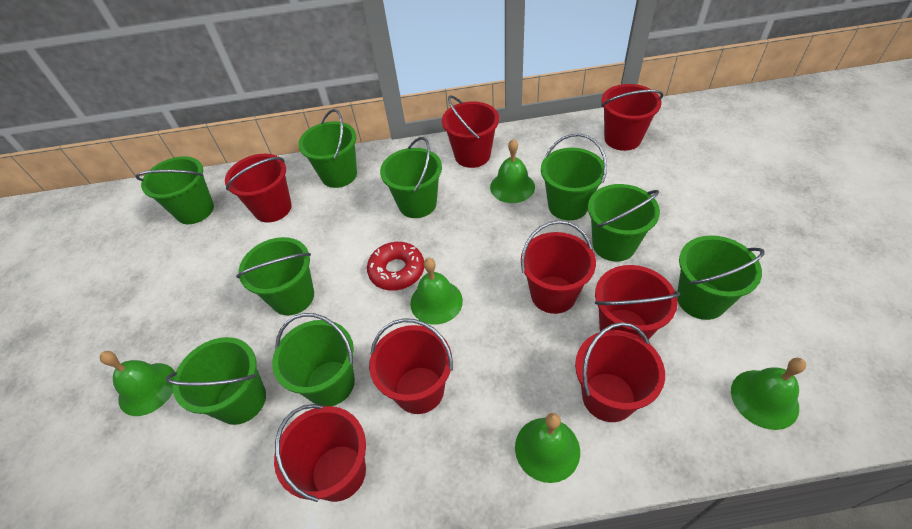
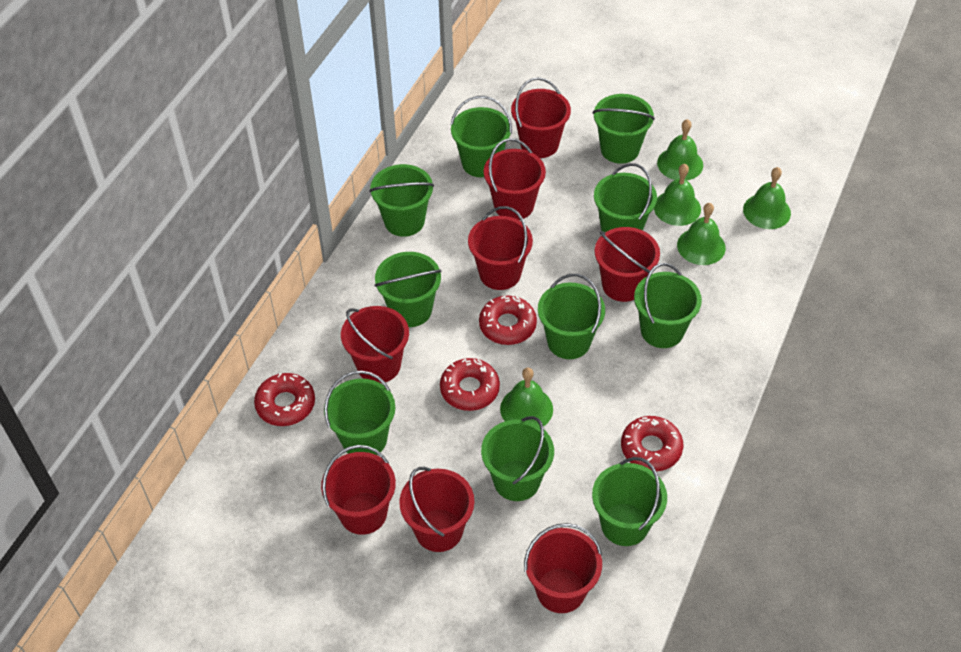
green bucket: [136,156,214,224] [166,337,266,425] [236,237,314,315] [272,313,355,406] [298,109,357,188] [380,137,442,218] [541,134,607,221] [588,184,660,261] [677,235,765,320] = 9 -> [324,371,395,455] [369,164,434,237] [375,252,442,327] [450,96,512,177] [481,416,554,501] [538,274,605,359] [592,457,667,546] [593,94,655,164] [594,163,657,232] [634,263,702,348] = 10
red donut: [367,242,424,291] = 1 -> [254,373,315,426] [440,358,500,411] [479,296,537,345] [621,416,683,472] = 4

